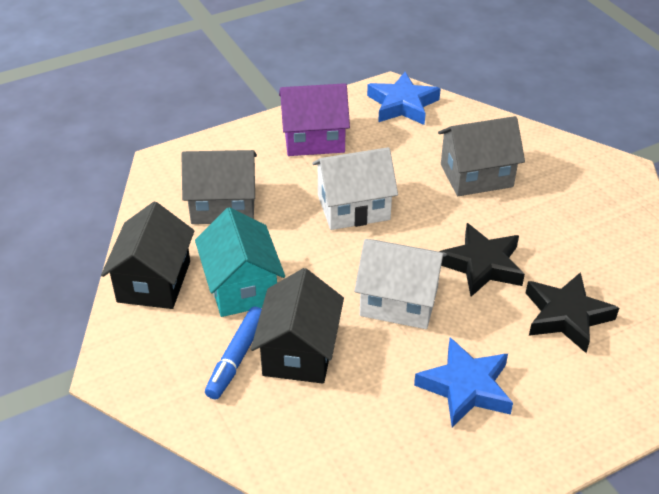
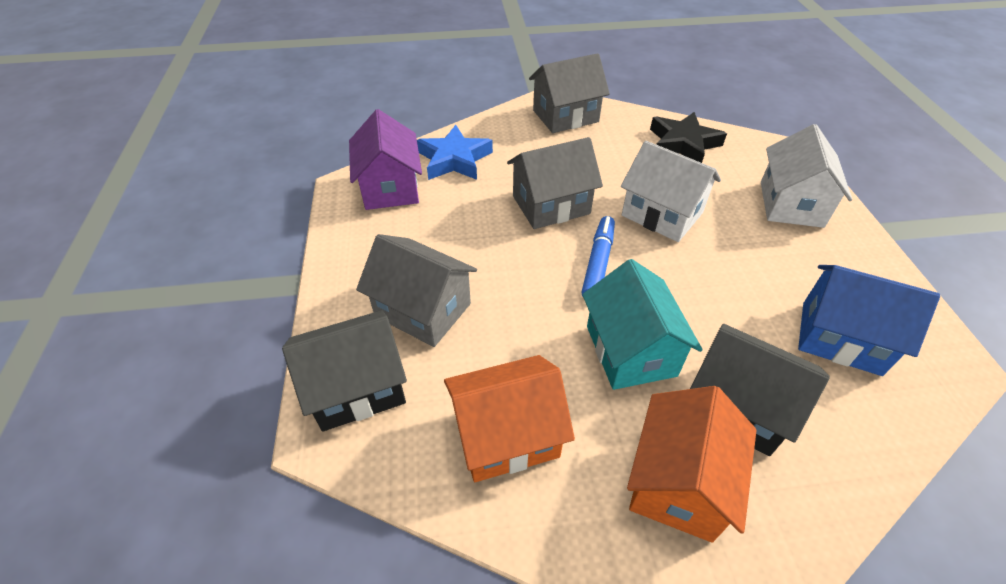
black star: [439,223,525,297] [526,272,619,353] = 2 -> [650,112,727,163] = 1
blue house: none = 0 -> [798,265,940,376] = 1
blue star: [367,72,441,125] [414,337,513,427] = 2 -> [417,125,493,180] = 1
grey house: [181,150,257,224] [438,116,525,196] = 2 -> [356,234,477,347] [507,137,603,229] [529,53,610,133] = 3
orange house: none = 0 -> [444,355,575,482] [627,386,757,543] = 2

